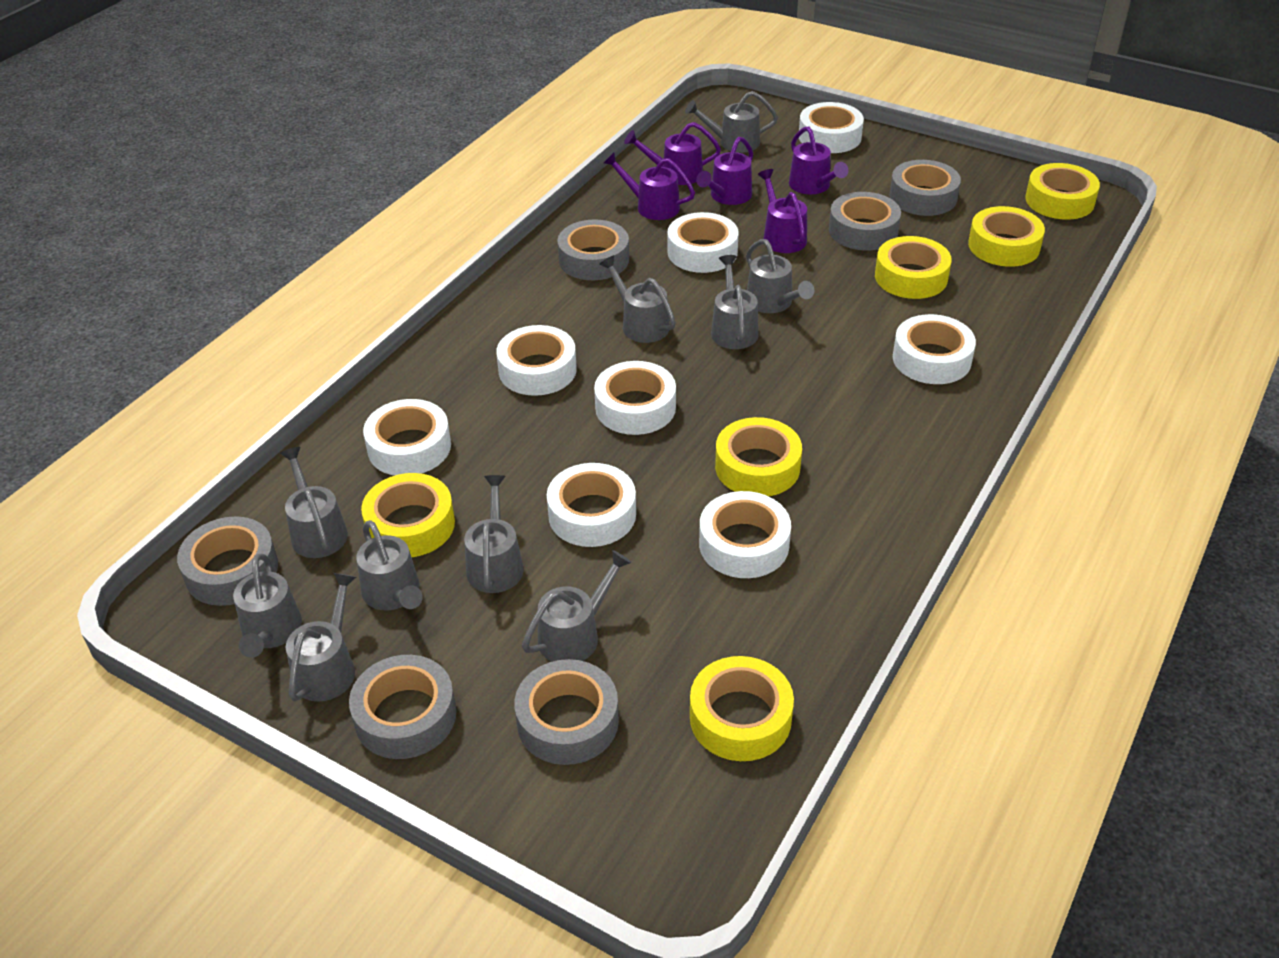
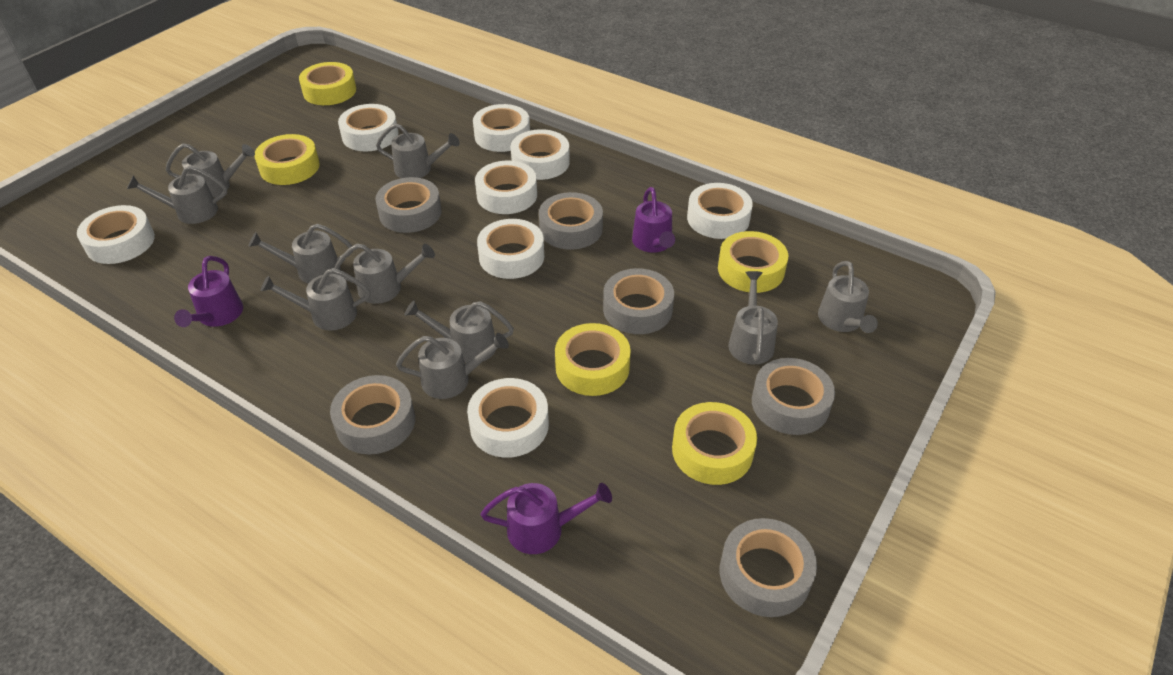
purple watering can: [603,152,695,220] [624,122,721,185] [696,137,753,205] [758,169,807,253] [789,126,848,194] = 5 -> [174,256,243,327] [481,483,612,554] [632,187,675,253] = 3
yellow tape: [361,473,455,557] [690,656,794,761] [715,417,802,496] [875,236,952,299] [968,206,1045,267] [1025,163,1100,220] = 6 -> [254,134,320,185] [299,62,356,105] [555,323,631,396] [672,402,757,485] [718,231,788,293] = 5

